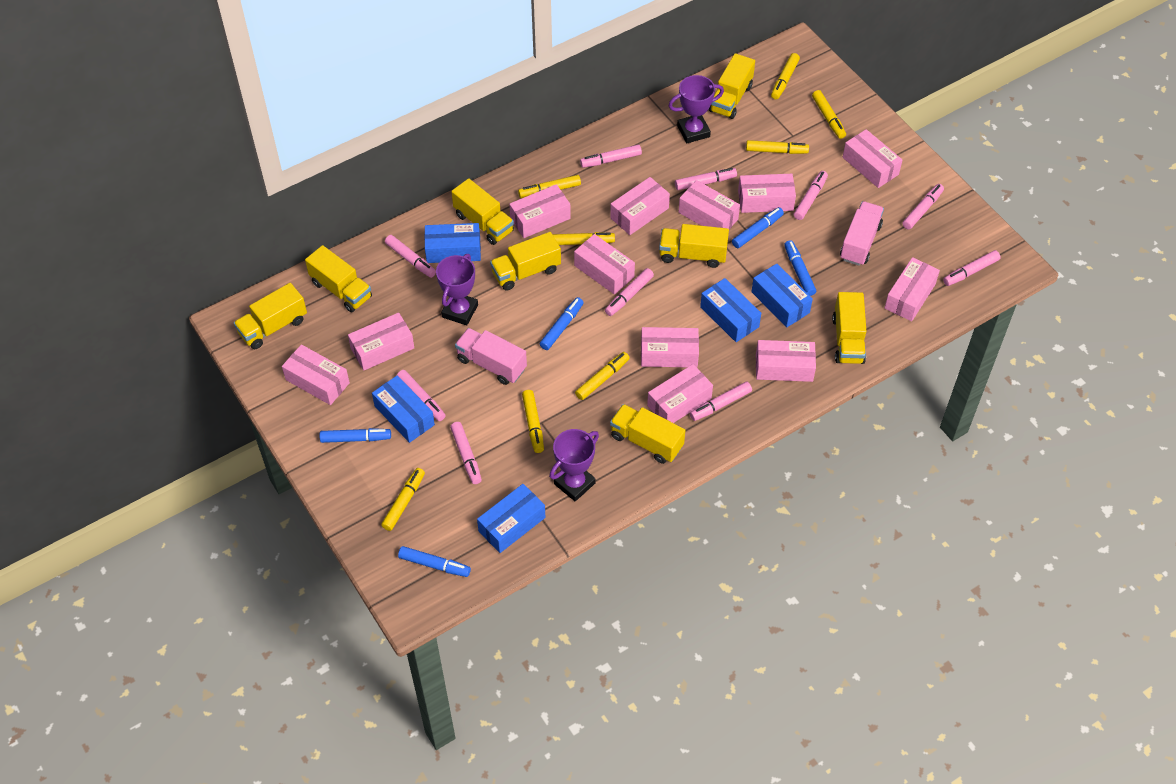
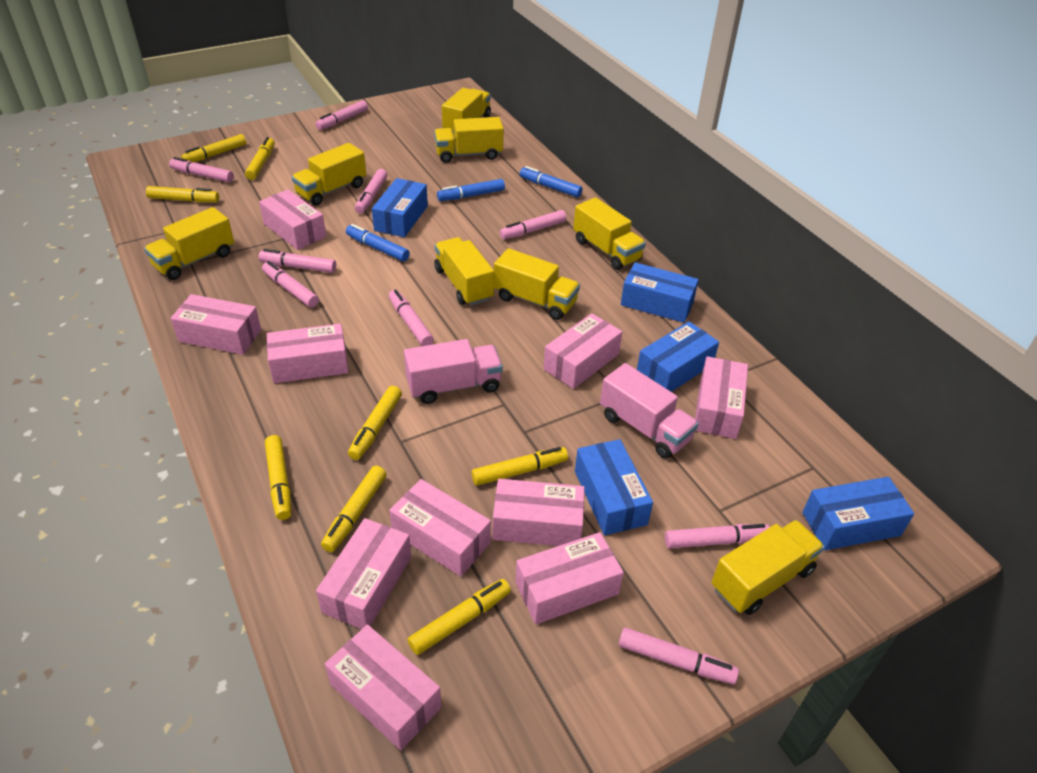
blue marker: [320,428,391,443] [398,546,471,577] [540,297,584,350] [732,207,784,248] [784,240,816,296] = 5 -> [346,224,410,261] [437,179,505,201] [520,166,582,198] = 3
pink box: [282,344,350,405] [348,313,414,371] [509,184,571,238] [574,234,635,295] [610,177,670,235] [641,327,699,367] [647,364,713,423] [679,180,740,229] [738,174,796,213] [756,340,816,382] [843,129,902,188] [884,257,940,321] = 12 -> [171,294,261,355] [259,189,326,250] [267,323,349,383] [316,518,411,629] [325,625,441,750] [389,479,491,576] [492,479,585,546] [515,532,624,624] [543,313,622,389] [695,356,748,439] = 10
pink marker: [385,235,436,278] [396,370,446,421] [450,422,482,484] [580,144,642,168] [605,268,654,316] [675,168,737,190] [690,382,752,421] [794,171,828,220] [902,184,944,229] [943,250,1000,286] = 10 -> [169,157,234,182] [259,249,336,273] [262,261,319,307] [315,100,368,130] [355,169,387,214] [389,290,434,346] [500,210,566,239] [619,627,739,684] [665,524,770,549] = 9
purple trophy: [436,254,478,325] [549,429,599,501] [668,75,724,143] = 3 -> none = 0

